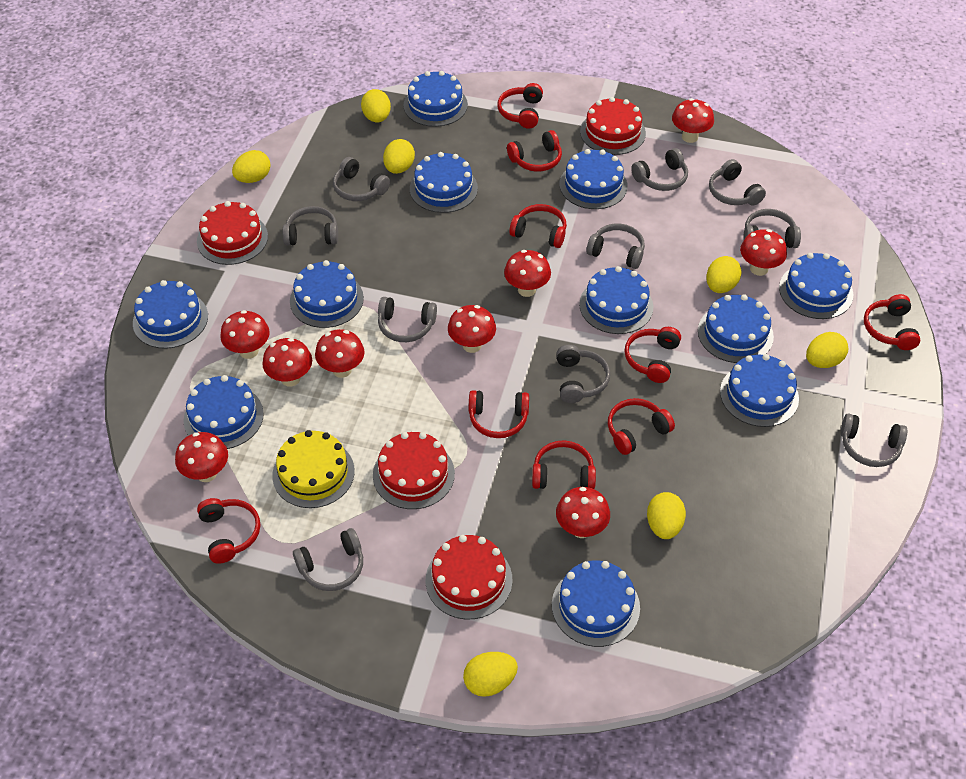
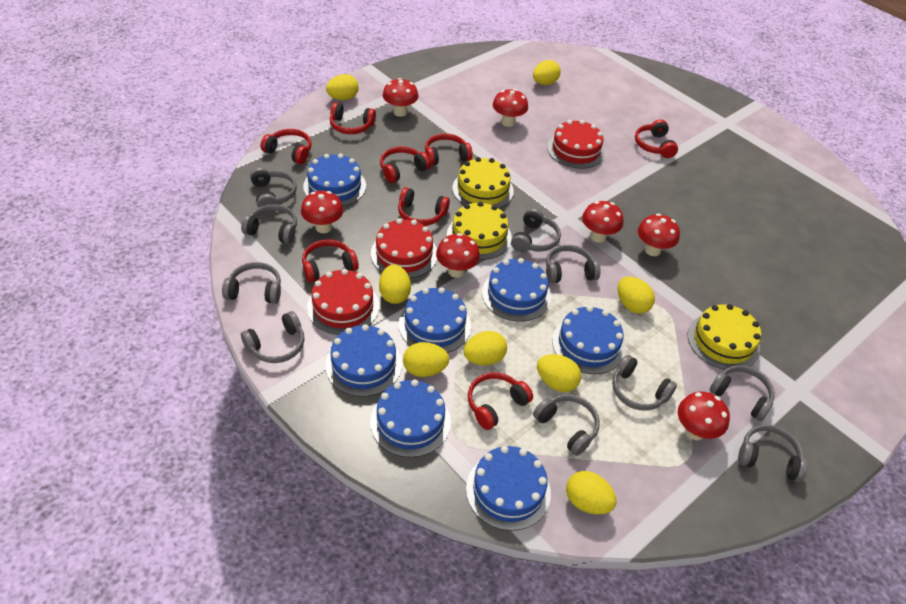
blue cake: [133,280,208,349] [184,375,264,449] [290,260,364,328] [403,71,468,127] [410,152,478,213] [552,561,640,647] [560,149,628,209] [579,266,653,334] [698,294,774,363] [720,354,799,427] [779,253,853,319] = 11 -> [303,153,366,206] [325,324,402,397] [370,379,451,457] [399,287,471,353] [466,446,551,531] [482,258,551,321] [552,306,625,374] = 7
red cake: [197,201,268,265] [373,432,455,509] [426,535,513,619] [580,97,646,155] = 4 -> [307,269,379,335] [371,218,437,278] [547,120,605,169] = 3
red headphones: [197,498,260,564] [469,390,529,438] [498,83,543,129] [507,130,562,172] [509,204,567,248] [532,440,596,489] [608,398,675,455] [624,327,681,383] [864,294,920,350] = 9 -> [261,129,312,164] [302,239,359,283] [330,102,376,134] [380,146,431,183] [398,187,450,226] [425,133,472,166] [468,372,533,430] [635,119,678,158] = 8
red mushroom: [175,432,228,482] [220,310,270,359] [262,338,312,386] [315,329,365,378] [448,305,496,353] [504,250,551,297] [556,487,610,538] [672,98,714,143] [740,229,787,276] = 9 -> [301,191,344,233] [383,78,419,117] [436,233,480,278] [493,89,528,127] [582,201,623,243] [638,213,680,256] [678,392,730,440] = 7
yellow cake: [272,430,355,508] = 1 -> [447,202,512,260] [452,157,514,208] [688,304,761,370] = 3
yellow egg: [232,150,271,183] [361,89,391,122] [383,139,415,174] [463,652,518,697] [647,492,686,539] [706,256,742,293] [806,332,848,368] = 7 -> [326,74,359,100] [379,264,411,304] [403,342,449,377] [464,331,507,366] [533,60,561,85] [537,354,581,392] [566,471,616,514] [618,277,655,314] = 8

